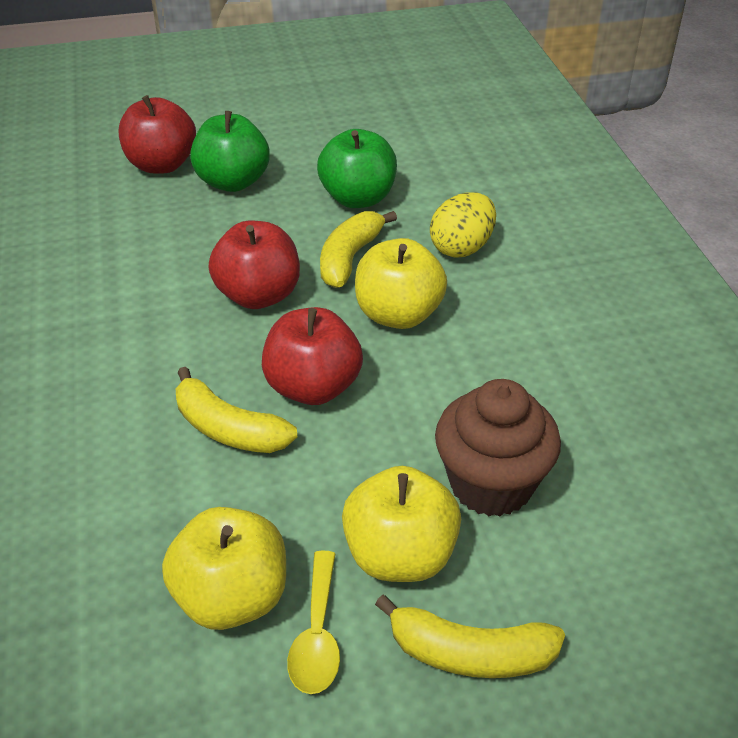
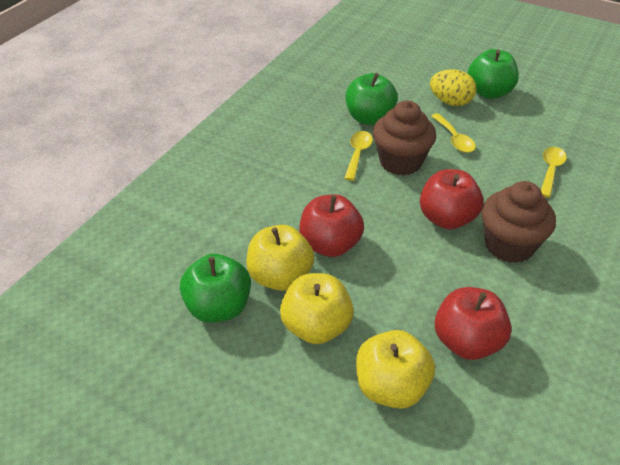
brown cupcake: [435,379,561,517] = 1 -> [373,101,436,176] [481,181,556,263] = 2
green apple: [190,111,270,192] [317,129,397,208] = 2 -> [180,254,251,323] [345,73,398,125] [468,49,519,99] = 3
yellow banana: [176,367,297,453] [320,211,397,288] [375,595,565,678] = 3 -> none = 0
yellow spoon: [287,550,340,694] = 1 -> [344,131,373,181] [431,113,476,153] [541,147,567,198] = 3

